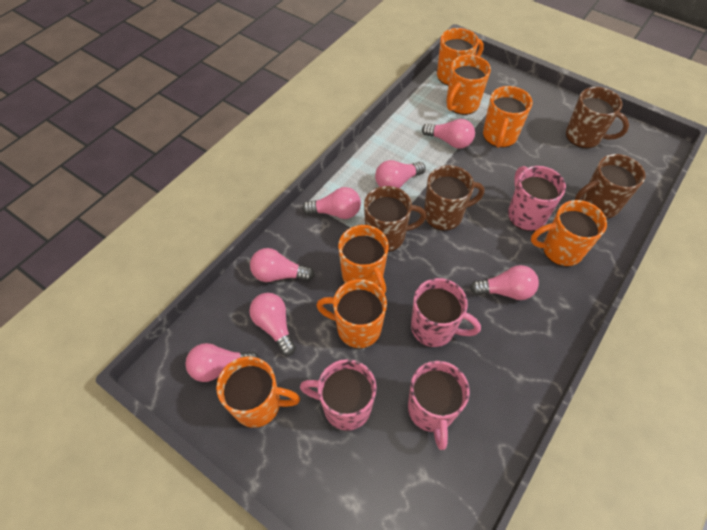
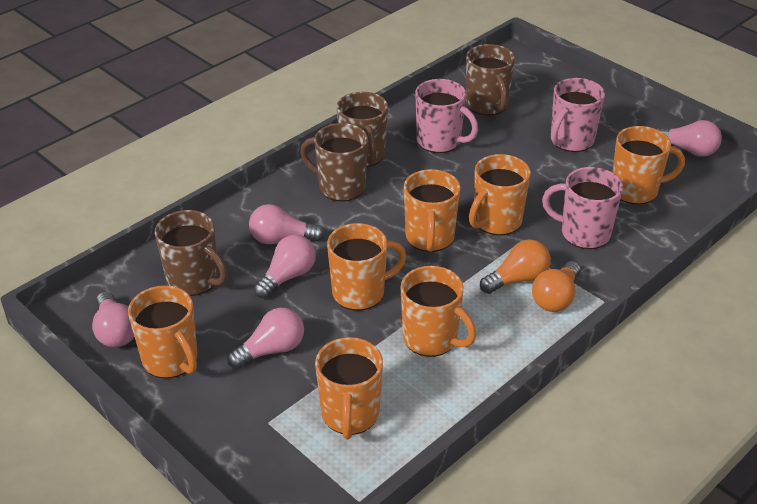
orange light bulb: none = 0 -> [480,239,551,294] [532,261,580,312] = 2
pink light bulb: [186,343,260,382] [249,293,296,356] [250,248,315,282] [302,187,361,219] [375,160,426,188] [422,119,475,149] [470,265,539,300] = 7 -> [92,291,134,347] [227,308,304,369] [249,204,325,244] [254,235,316,298] [656,120,722,157] = 5
pink mug: [300,359,377,431] [408,361,470,450] [411,278,481,347] [508,166,566,231] = 4 -> [415,79,478,153] [542,167,623,249] [551,78,605,152] = 3

